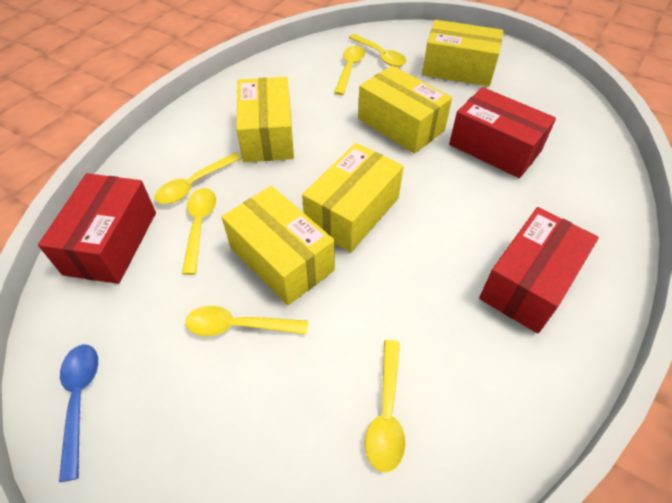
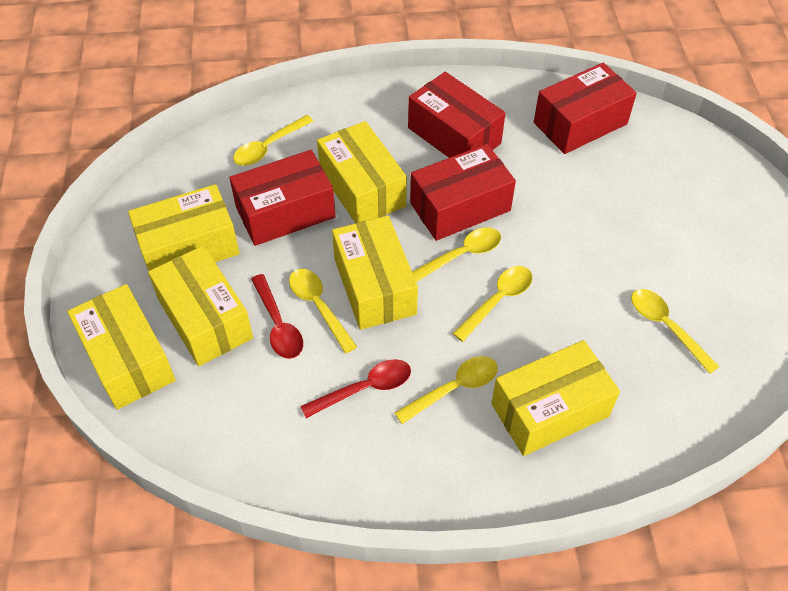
blue spoon: [59,345,98,482] = 1 -> none = 0
red box: [38,173,156,284] [449,87,556,178] [479,207,599,334] = 3 -> [229,150,336,246] [408,72,506,158] [410,144,516,241] [534,62,637,154] = 4
red spoon: none = 0 -> [251,274,303,359] [300,359,411,418] = 2
yellow box: [222,186,335,305] [236,77,294,163] [302,143,404,252] [358,65,452,154] [422,20,503,86] = 5 -> [67,284,176,410] [128,184,240,271] [148,246,253,366] [317,121,407,224] [332,216,418,330] [491,340,620,456] = 6

